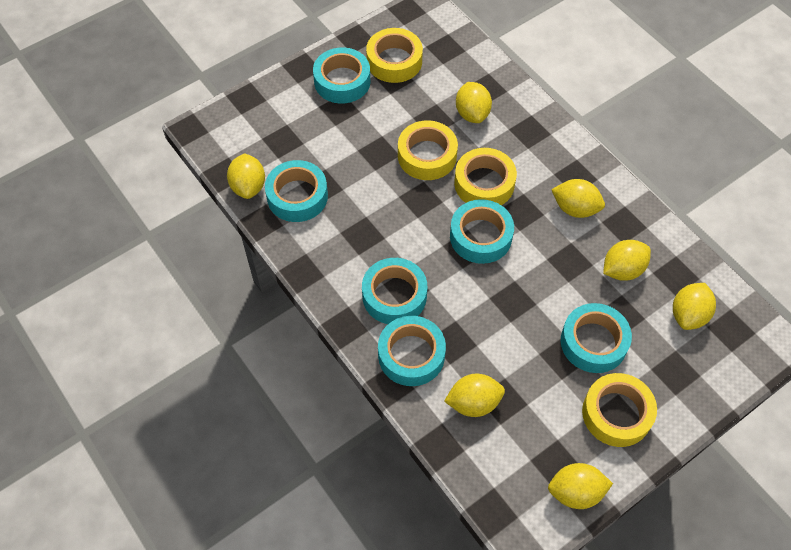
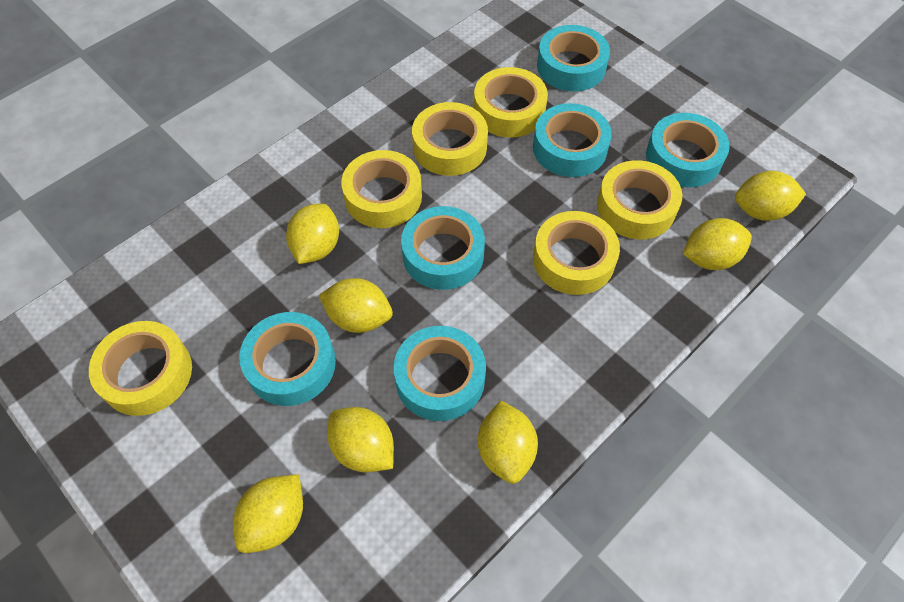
yellow tape: [366,28,423,83] [398,120,458,180] [454,148,517,205] [582,373,657,447] = 4 -> [89,321,192,416] [341,150,422,228] [412,102,488,176] [474,67,548,138] [533,211,620,295] [597,160,682,239] = 6

